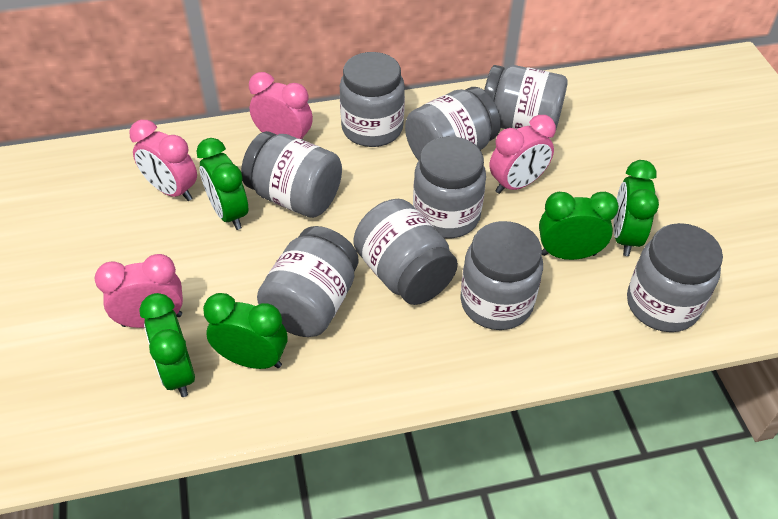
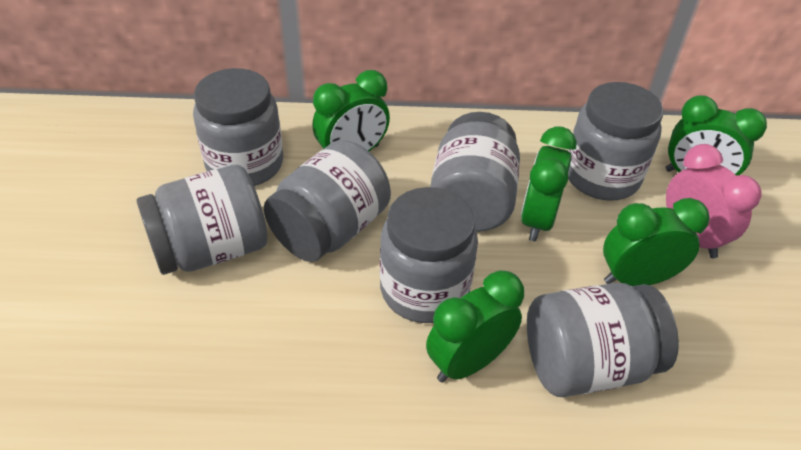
grey jar: [241,131,342,218] [257,226,359,337] [340,52,405,147] [353,199,458,305] [405,87,501,161] [413,136,486,238] [460,221,543,330] [484,65,567,138] [627,223,723,332] = 9 -> [137,165,268,275] [193,68,283,186] [264,140,391,262] [380,187,478,323] [430,112,520,232] [527,283,679,397] [568,82,663,201] = 7
pink clock: [94,254,183,328] [130,120,197,201] [249,72,313,140] [489,115,556,194] = 4 -> [666,144,762,258] = 1

